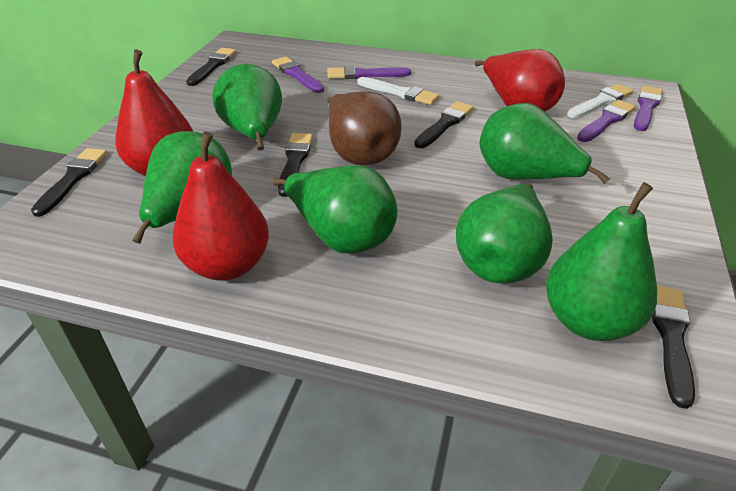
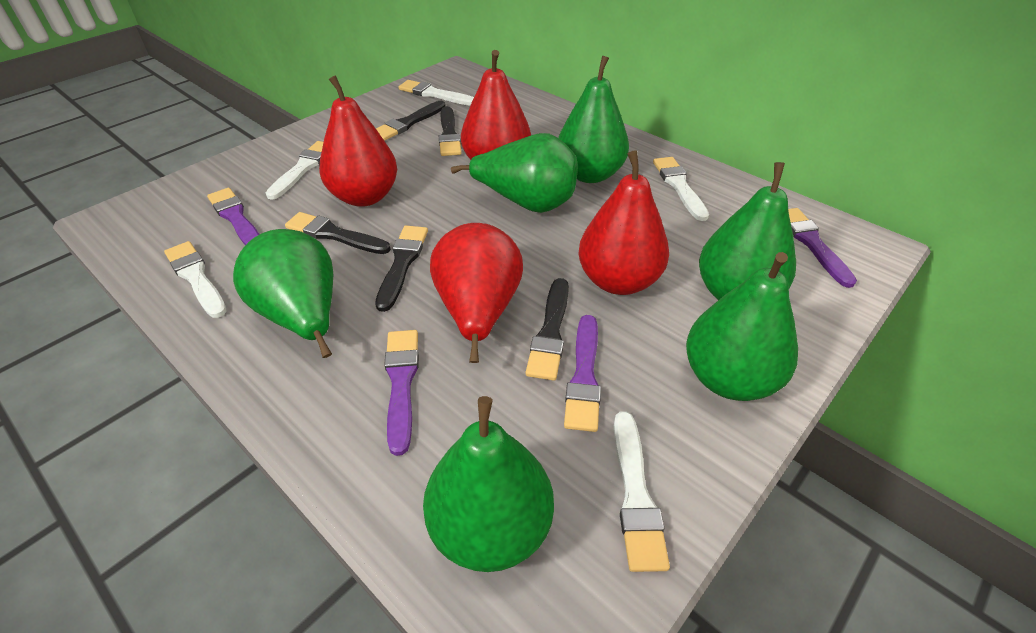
brown pear: [327,92,401,166] = 1 -> none = 0
red pear: [115,50,193,176] [172,131,269,281] [475,49,565,112] = 3 -> [319,75,397,207] [430,223,523,363] [461,50,531,160] [578,150,669,295] = 4
white brush: [357,77,439,105] [567,84,634,118] = 2 -> [164,241,227,318] [266,141,323,200] [399,80,474,106] [614,411,670,572] [653,157,709,221] = 5

